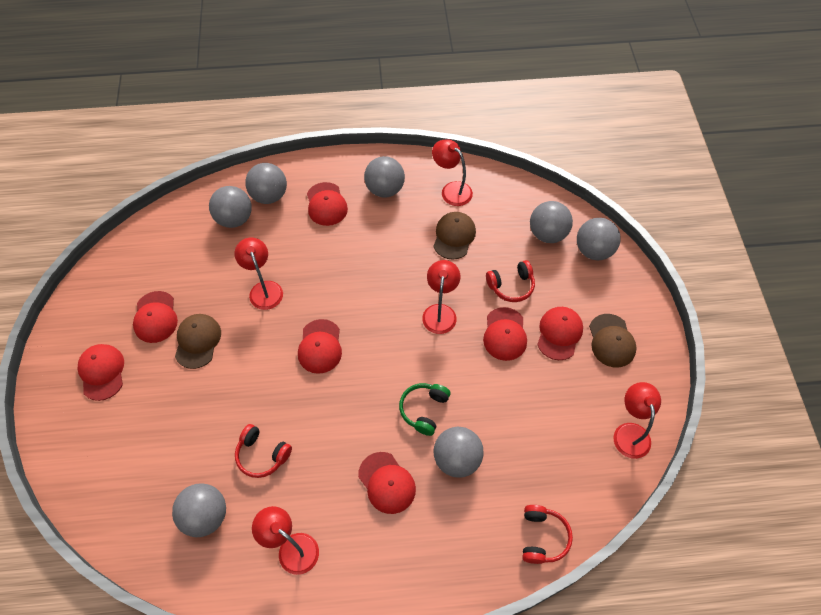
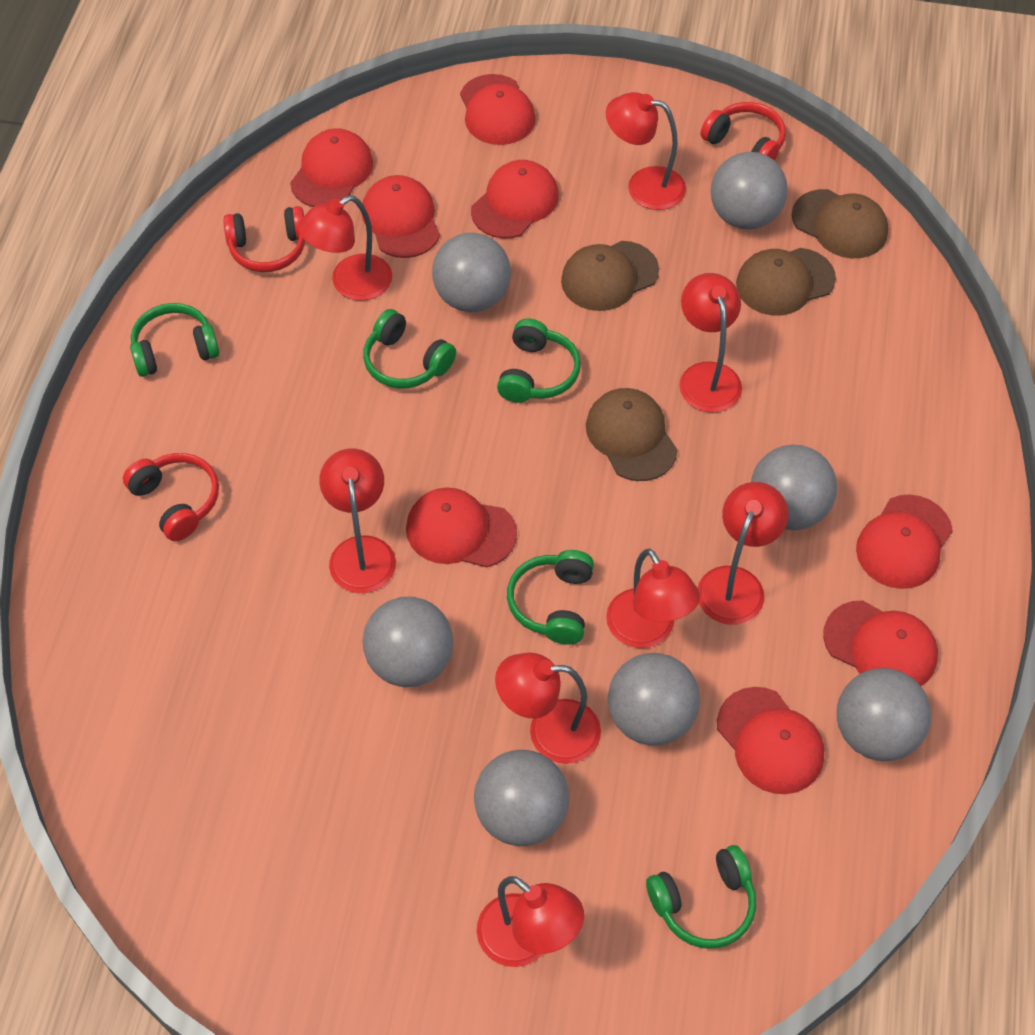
brown cap: [175,314,221,369] [433,212,476,260] [589,314,637,367] = 3 -> [561,241,659,311] [586,388,678,481] [736,248,836,316] [792,189,888,258] = 4
green headphones: [399,383,451,436] = 1 -> [130,303,220,377] [363,309,456,388] [497,318,581,403] [507,550,594,645] [646,845,756,949] = 5
red cap: [77,344,124,401] [133,291,178,343] [298,319,342,374] [307,182,348,226] [358,452,416,514] [483,307,527,361] [537,307,583,360] = 7 -> [290,129,373,207] [361,175,440,258] [406,488,517,568] [460,74,535,145] [471,160,559,238] [717,687,824,794] [823,600,938,686] [856,494,953,589] = 8
red lamp: [235,238,283,310] [252,506,319,575] [422,260,460,334] [432,139,473,206] [614,382,661,459] = 5 -> [298,195,392,301] [319,449,396,593] [477,876,584,967] [495,653,601,764] [606,92,686,210] [606,549,700,648] [679,273,742,413] [698,482,788,625] = 8

